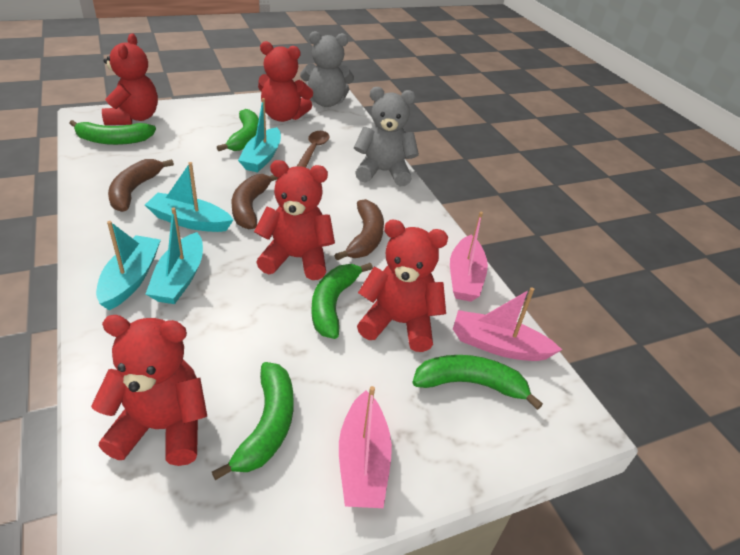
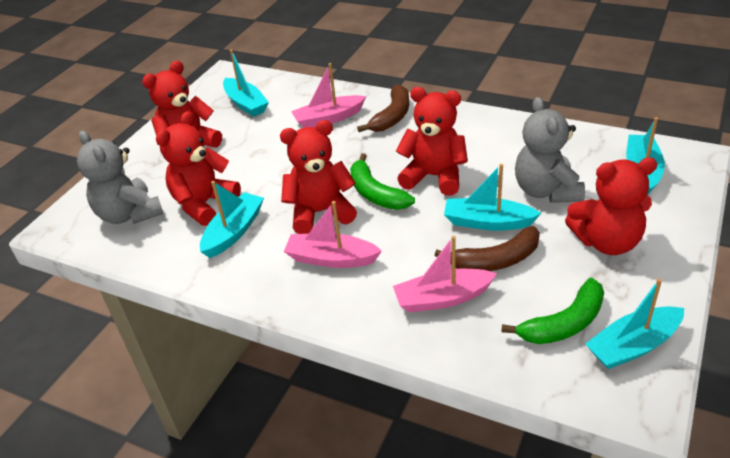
brown banana: [108,159,174,212] [232,174,278,229] [335,199,384,261] = 3 -> [357,84,409,132] [435,226,540,271] = 2
brown spoon: [297,131,330,167] = 1 -> none = 0
green banana: [69,120,156,145] [212,362,293,480] [217,109,259,151] [311,263,373,339] [412,355,543,410] = 5 -> [350,153,415,210] [501,278,604,344] = 2
turquoise boat: [96,221,161,310] [145,162,233,232] [146,208,203,304] [238,98,281,172] = 4 -> [200,181,264,258] [223,49,269,117] [444,164,541,231] [585,278,684,369] [626,117,665,195] = 5

